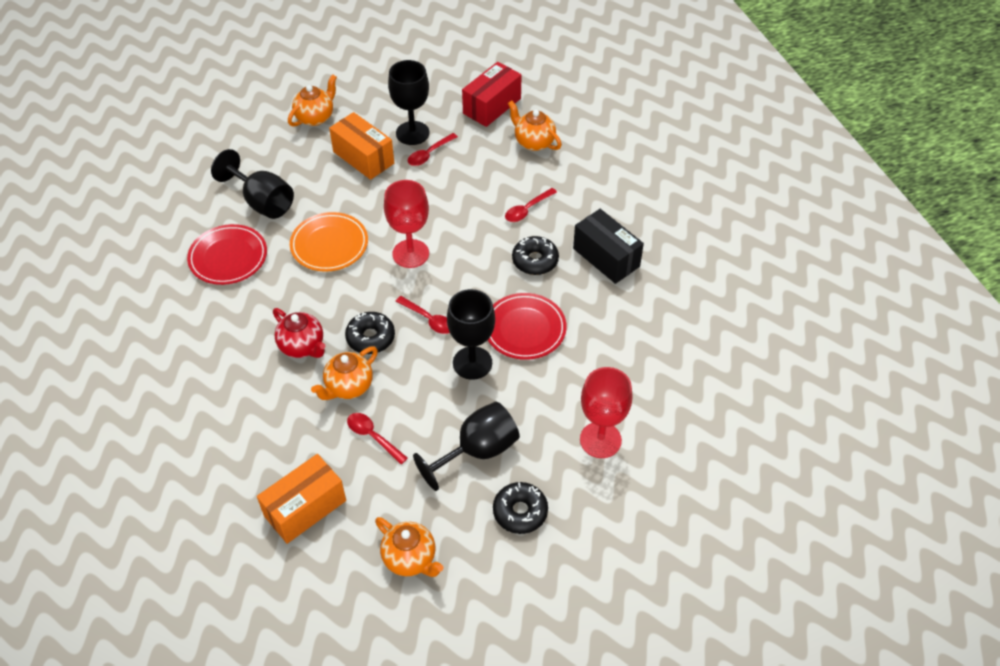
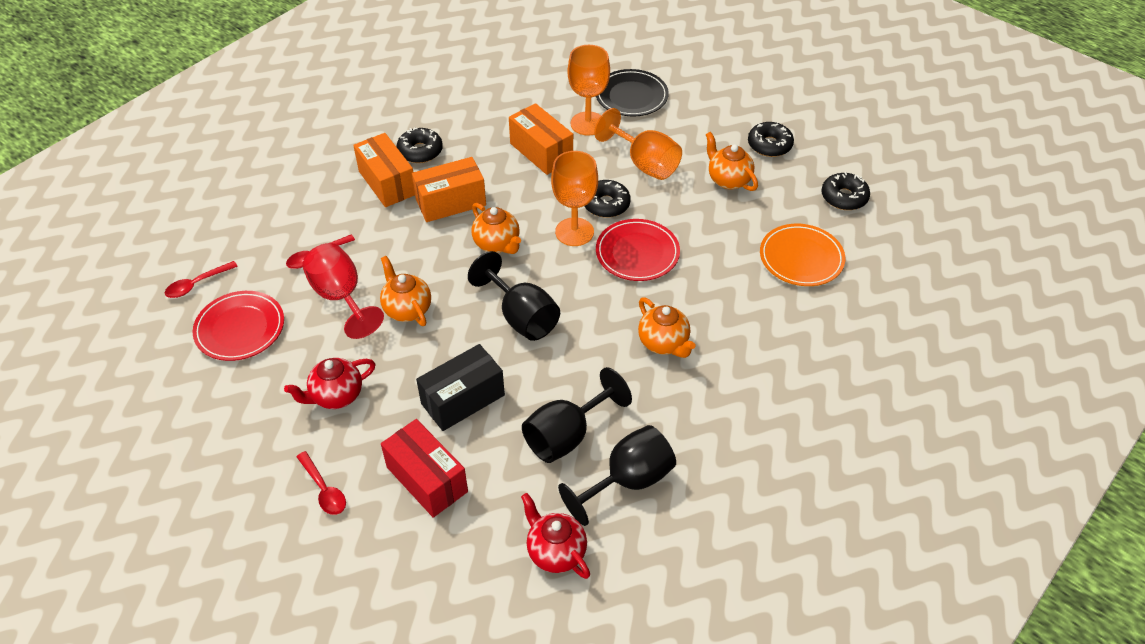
black donut: [345,312,395,354] [493,482,548,534] [512,236,559,275] = 3 -> [397,127,443,163] [584,180,631,218] [748,122,794,157] [821,172,870,210] = 4
black goblet: [211,149,294,219] [388,60,429,145] [413,402,520,491] [447,289,495,380] = 4 -> [468,251,560,341] [522,367,632,463] [558,425,676,526] = 3
black plate: none = 0 -> [596,69,669,116] = 1
orange box: [257,454,346,544] [329,112,394,180] = 2 -> [353,133,415,207] [412,157,486,222] [509,103,573,175] = 3
orange goblet: none = 0 -> [551,151,598,246] [567,45,610,136] [594,108,682,180] = 3
red goblet: [384,180,429,268] [580,367,633,458] = 2 -> [302,243,384,339] = 1
red spoon: [347,413,408,464] [395,296,450,334] [408,133,458,166] [505,188,557,222] = 4 -> [165,261,238,298] [286,235,355,269] [296,451,346,515] = 3
red teapot: [273,308,325,358] = 1 -> [284,358,375,409] [521,493,590,579] = 2

